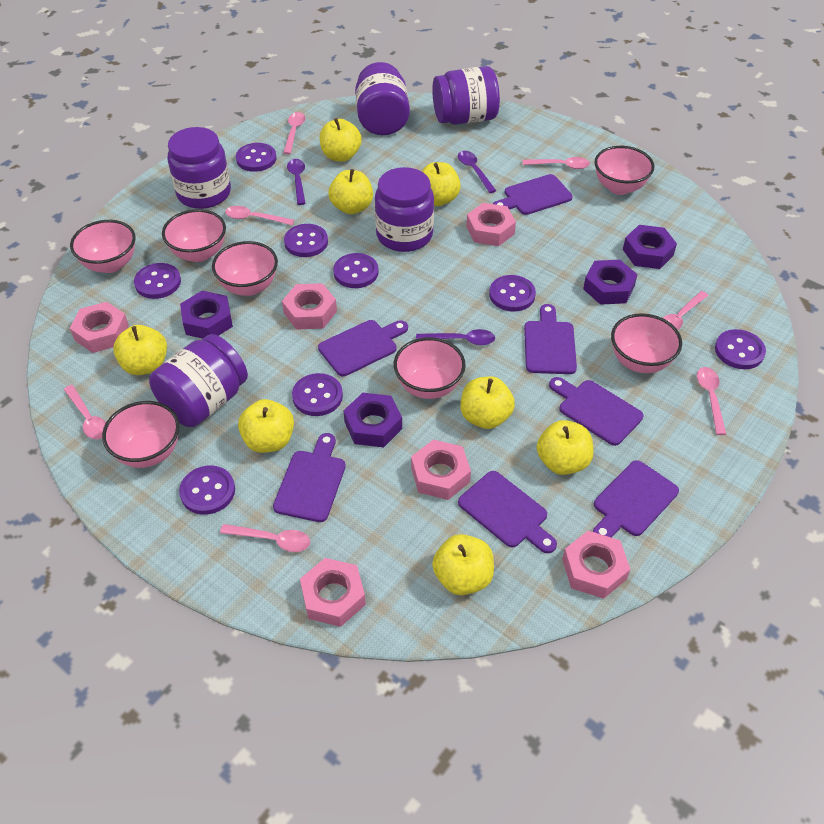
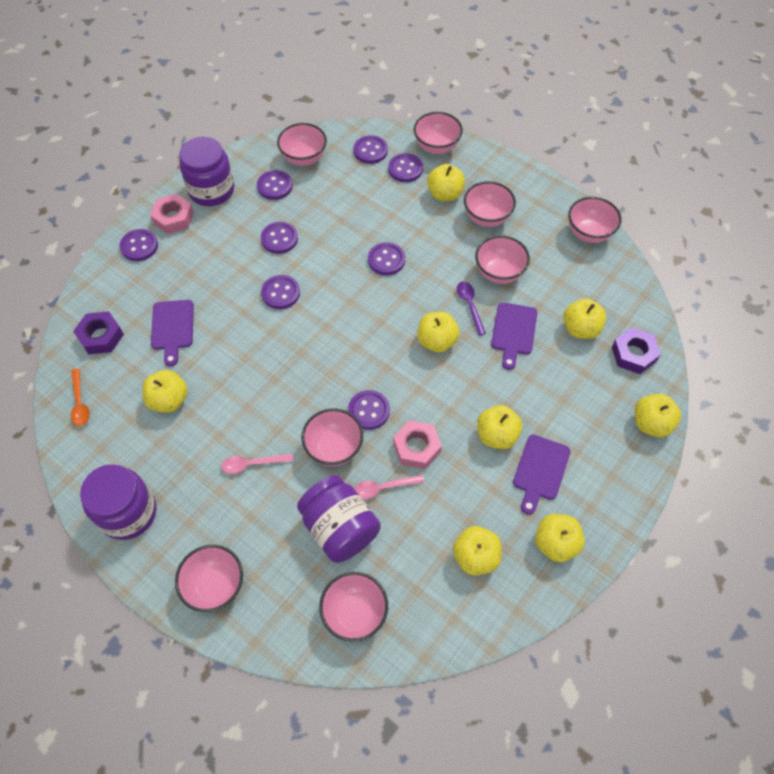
orange spoon: none = 0 -> [71,368,90,426] = 1
pink bowl: [70,220,136,273] [102,401,180,468] [162,209,226,262] [212,241,278,296] [394,337,466,399] [595,146,654,195] [611,313,682,373] = 7 -> [175,545,243,612] [277,123,327,166] [301,408,363,466] [319,572,388,642] [413,112,463,154] [464,181,516,227] [475,235,530,284] [568,197,621,243] = 8
pink nut: [70,302,129,353] [282,283,337,330] [300,558,366,627] [411,440,471,500] [466,203,516,246] [562,531,630,599] = 6 -> [150,194,194,234] [393,420,442,469] = 2
pink spoon: [64,385,106,439] [220,524,310,552] [225,206,294,225] [283,112,305,154] [523,157,590,169] [663,291,708,330] [697,367,726,435] = 7 -> [221,454,293,474] [354,474,424,500] = 2
purple cutting board: [273,433,346,522] [318,320,408,376] [458,471,557,553] [493,174,573,215] [524,304,577,374] [549,377,643,446] [593,460,679,538] = 7 -> [151,300,194,366] [491,302,537,370] [513,435,571,515] = 3
purple jar: [149,334,248,427] [168,127,231,209] [355,62,410,135] [375,167,434,252] [432,66,500,125] = 5 -> [80,464,156,540] [179,137,234,206] [297,475,381,563] = 3
purple nut: [180,291,233,339] [343,393,402,447] [583,260,638,305] [623,225,677,269] = 4 -> [73,311,124,354] [612,328,661,374] = 2
purple spoon: [287,159,306,205] [416,329,495,345] [458,151,496,193] = 3 -> [457,281,486,336] = 1

